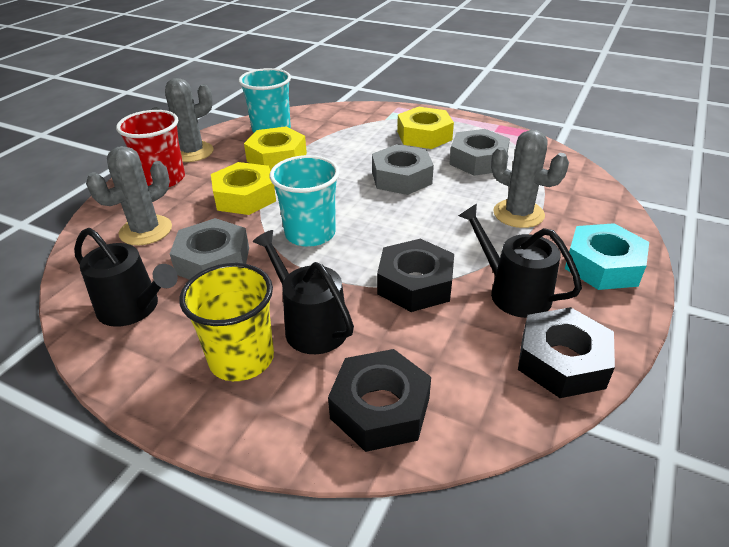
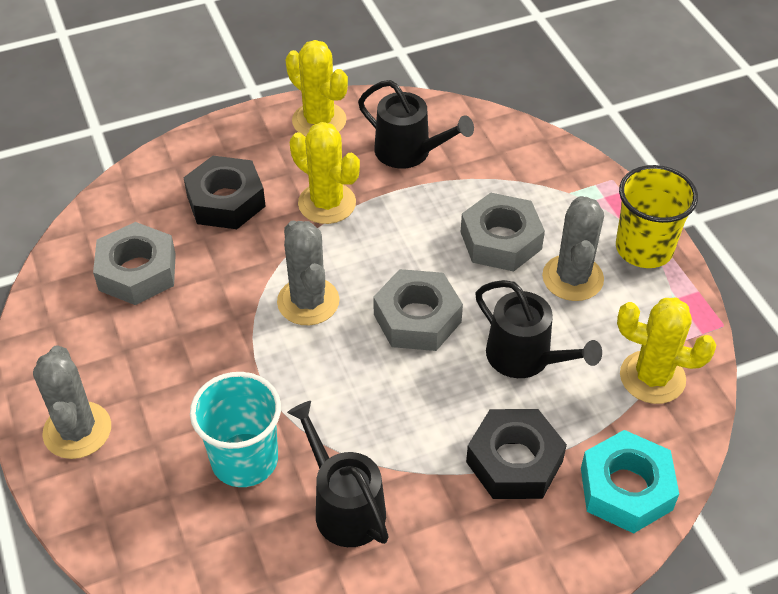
black nut: [328,349,431,452] [377,239,454,312] [518,307,615,398] = 3 -> [183,156,266,229] [466,409,567,499] = 2
red cup: [116,110,185,187] = 1 -> none = 0
turquoise cup: [239,68,291,133] [269,155,340,247] = 2 -> [190,372,281,487] = 1
yellow cactus: none = 0 -> [286,40,348,137] [290,122,360,224] [617,298,716,404] = 3
yellow nut: [211,162,276,215] [244,127,307,171] [397,107,454,149] = 3 -> none = 0

